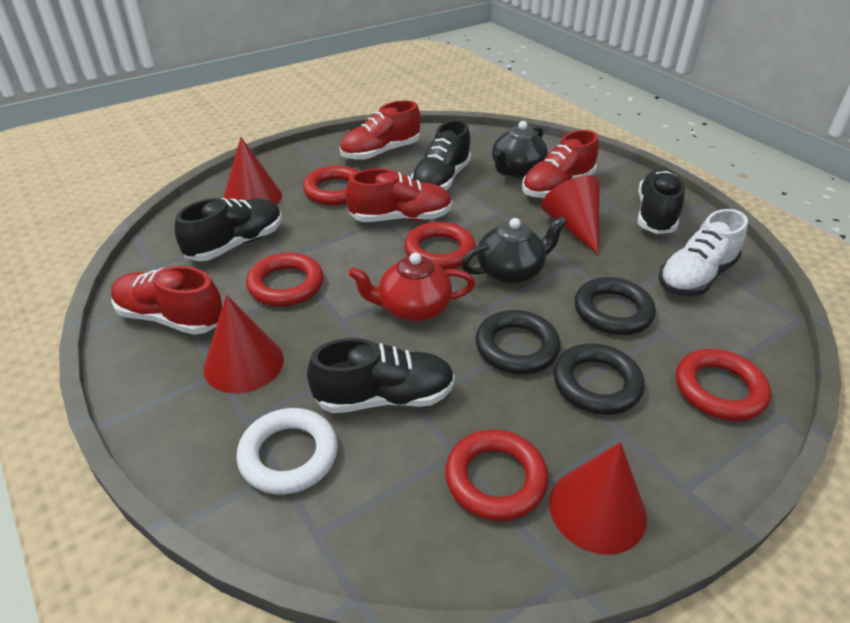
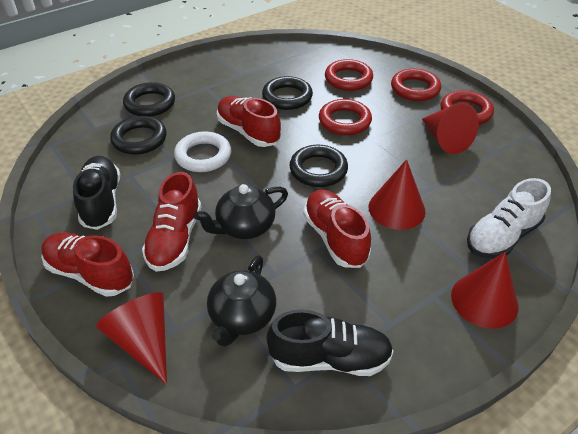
black ring: [475,310,561,374] [553,344,644,415] [575,277,656,335] = 3 -> [110,116,167,155] [123,82,175,117] [262,76,313,110] [290,145,348,187] = 4
black shoe: [175,198,282,261] [307,338,455,413] [411,120,471,191] [638,169,685,234] = 4 -> [73,156,120,230] [267,310,394,376] = 2
red ring: [246,253,323,307] [303,166,358,205] [404,222,476,270] [445,429,549,521] [676,349,771,421] = 5 -> [319,99,372,135] [325,59,373,91] [391,68,441,101] [441,90,494,125] = 4
red teapot: [349,252,475,322] = 1 -> none = 0

